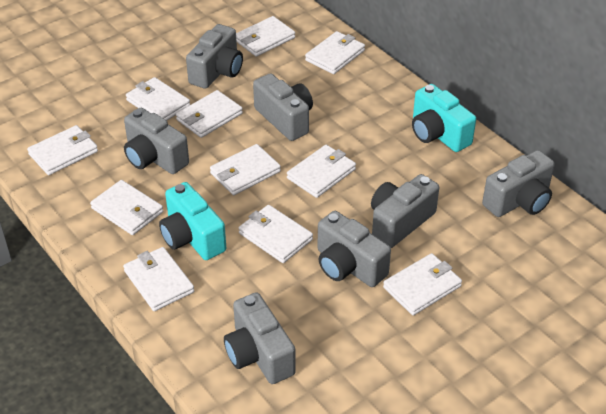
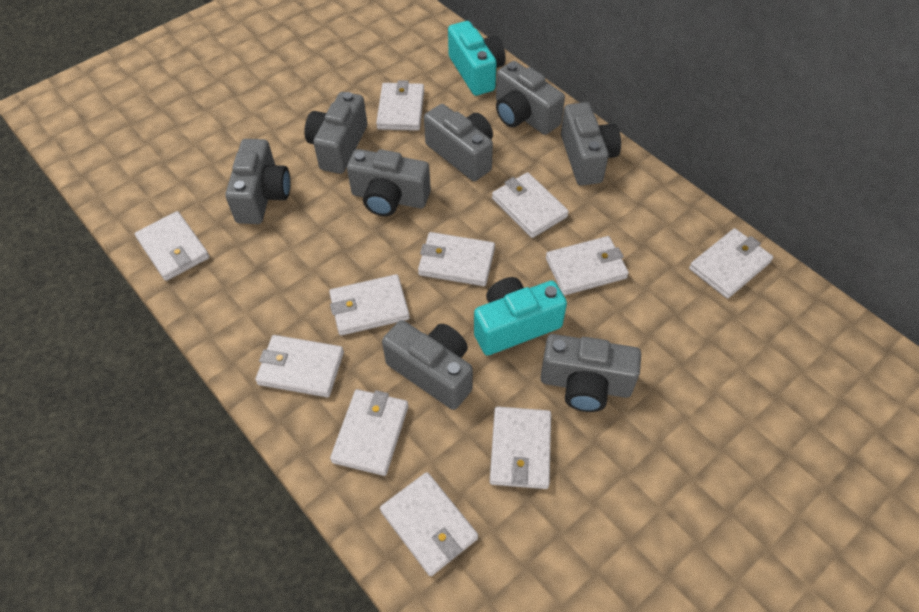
grey camera: [124,108,189,174] [186,24,243,89] [224,292,296,384] [253,73,313,141] [318,211,391,287] [371,174,439,248] [482,150,555,217] = 7 -> [225,139,291,224] [304,92,367,174] [347,149,431,216] [382,320,473,410] [424,104,493,181] [496,61,565,135] [540,334,641,412] [561,102,621,186] = 8

